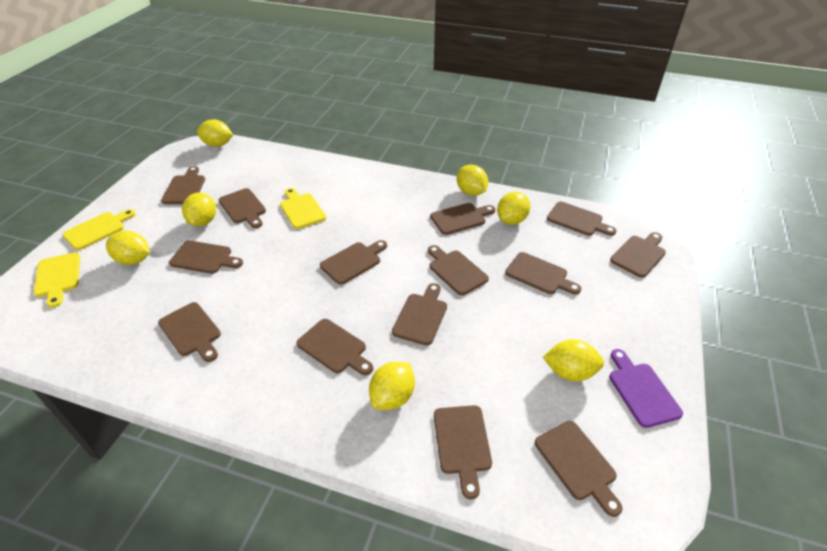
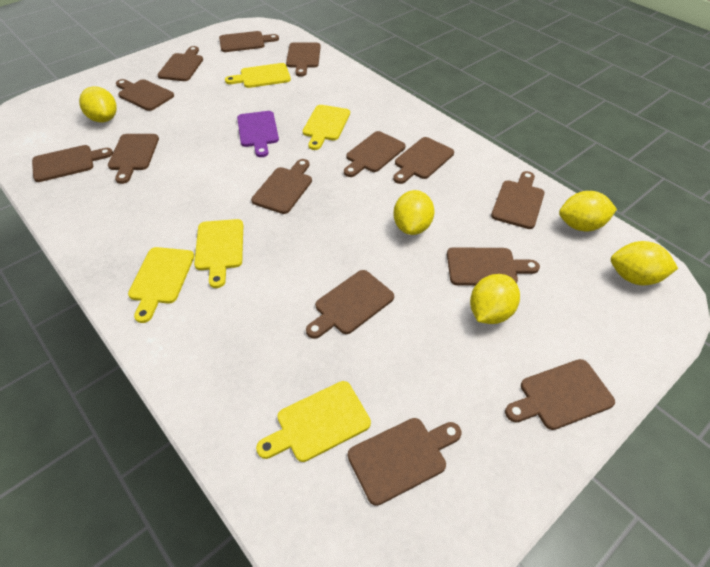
yellow cutting board: [34,252,80,308] [63,209,136,250] [280,188,326,229] = 3 -> [128,247,194,323] [194,219,243,288] [225,63,291,88] [256,381,371,462] [303,105,350,150] = 5
yellow lemon: [106,231,150,265] [182,192,216,227] [197,119,233,147] [369,362,415,410] [457,165,488,196] [497,192,530,225] [543,339,604,381] = 7 -> [79,86,117,122] [393,190,434,235] [470,274,520,324] [559,191,617,232] [611,241,678,285] = 5

